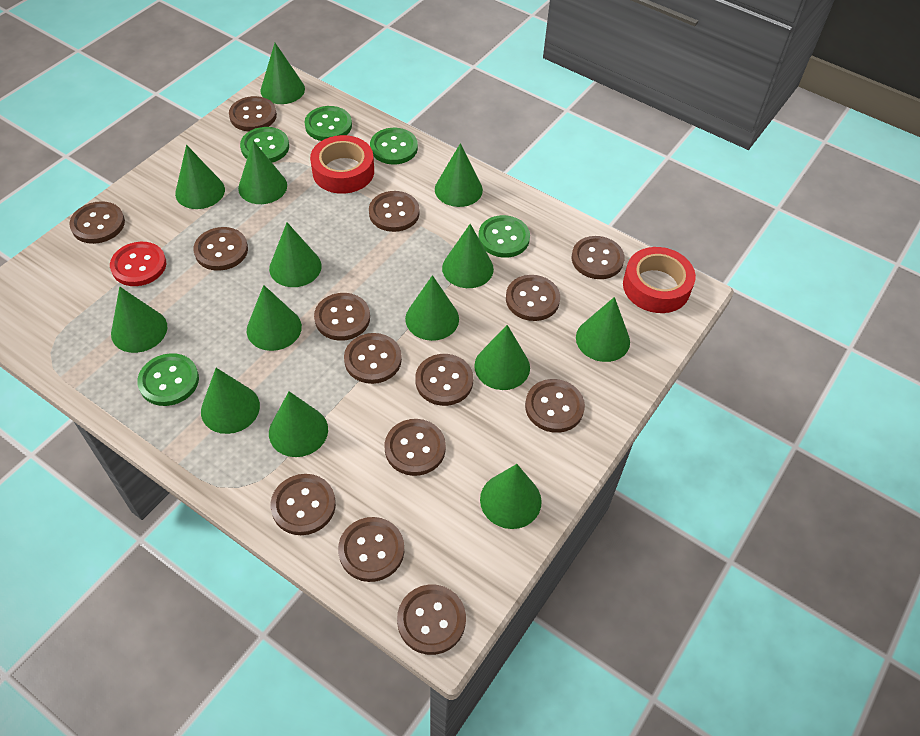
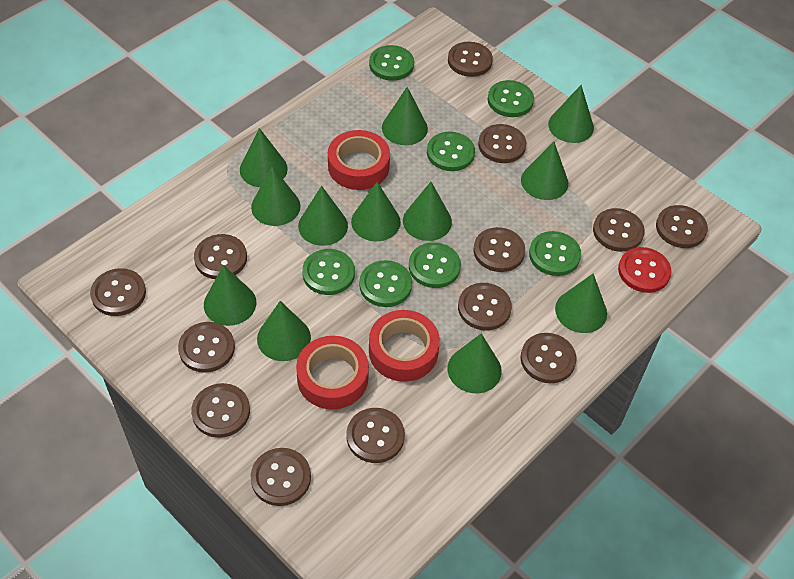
brown button: [69,201,125,244] [193,227,248,271] [229,96,277,132] [271,474,336,535] [314,293,370,341] [338,517,404,582] [344,333,402,384] [369,191,420,232] [385,419,446,476] [397,584,466,655] [415,354,473,406] [506,275,560,321] [525,379,585,433] [572,236,625,279] = 14 -> [90,268,146,316] [178,322,235,373] [191,383,250,438] [194,234,247,279] [250,448,311,506] [347,408,405,463] [448,42,493,77] [458,283,512,331] [473,227,525,272] [478,124,526,163] [521,333,576,383] [593,208,645,252] [656,205,708,248] = 13
green button: [137,353,199,406] [240,127,289,163] [305,106,352,141] [370,128,418,164] [478,215,530,258] = 5 -> [302,249,355,295] [359,260,412,307] [369,45,414,81] [409,242,461,288] [427,131,475,171] [488,80,534,117] [529,231,581,276] = 7
green cone: [111,287,167,353] [175,145,225,209] [201,368,260,434] [238,141,287,204] [247,285,302,351] [260,43,305,104] [269,222,322,287] [269,391,328,457] [405,275,459,341] [435,143,483,207] [442,224,494,288] [474,325,530,390] [480,464,542,529] [576,297,630,362] = 14 -> [204,265,256,326] [240,128,288,187] [251,166,301,226] [257,301,311,361] [298,186,348,246] [351,182,401,241] [382,87,428,145] [403,182,452,241] [448,333,502,393] [521,141,568,200] [548,85,594,143] [555,274,607,333] = 12
red tape: [310,135,374,194] [623,247,696,313] = 2 -> [296,336,369,409] [328,130,390,190] [369,310,440,382] = 3

